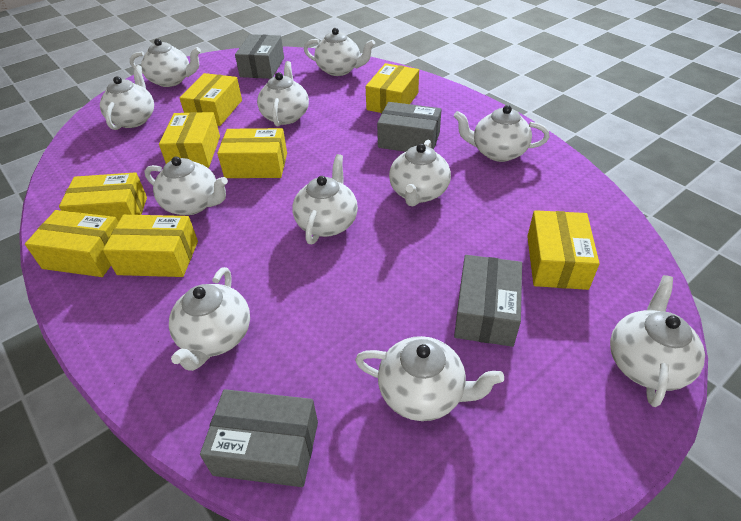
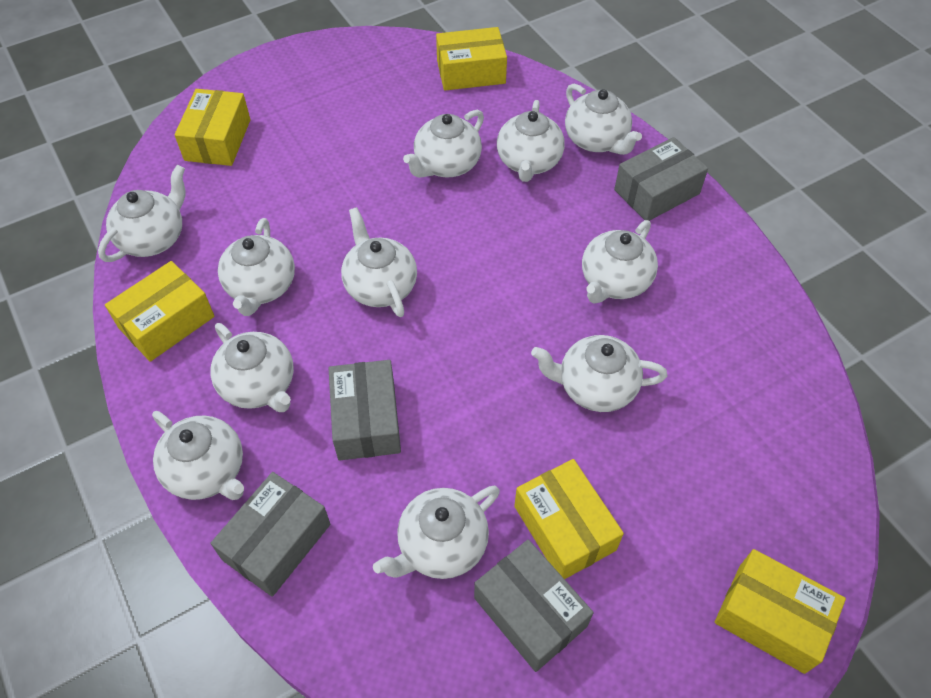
yellow box: [25,210,118,277] [59,172,147,222] [103,215,198,277] [159,112,220,168] [180,73,242,126] [217,128,287,178] [366,63,419,113] [527,210,600,290] = 8 -> [105,261,214,362] [174,89,250,166] [436,27,507,90] [514,459,624,579] [715,549,846,674] = 5

